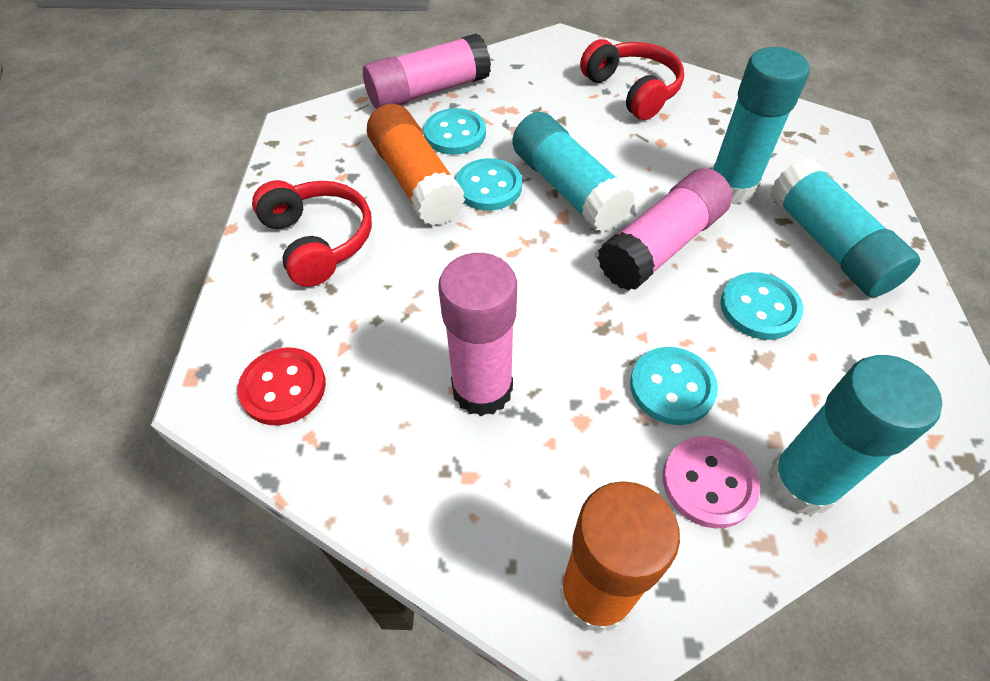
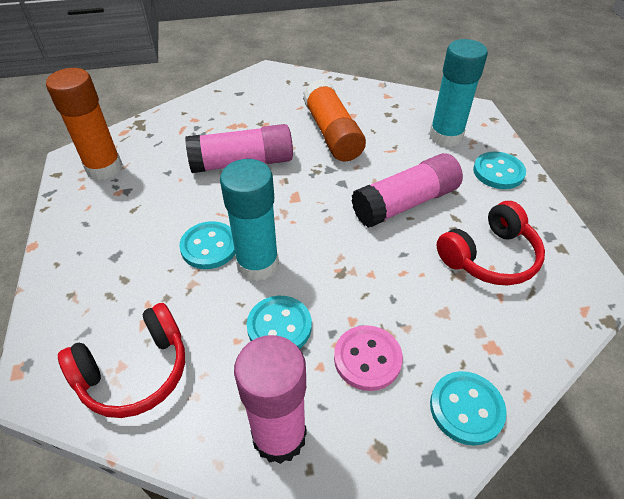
red button: [237,347,326,425] = 1 -> none = 0
turquoise glue stick: [512,112,635,232] [712,47,810,203] [768,355,942,516] [770,158,921,297] = 4 -> [220,159,279,281] [429,39,488,147] = 2

